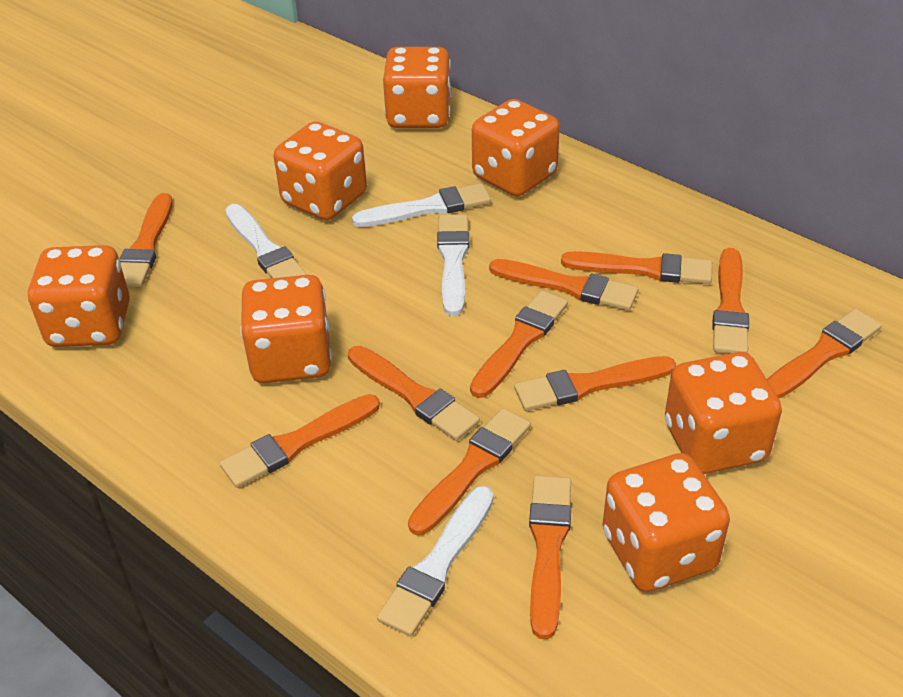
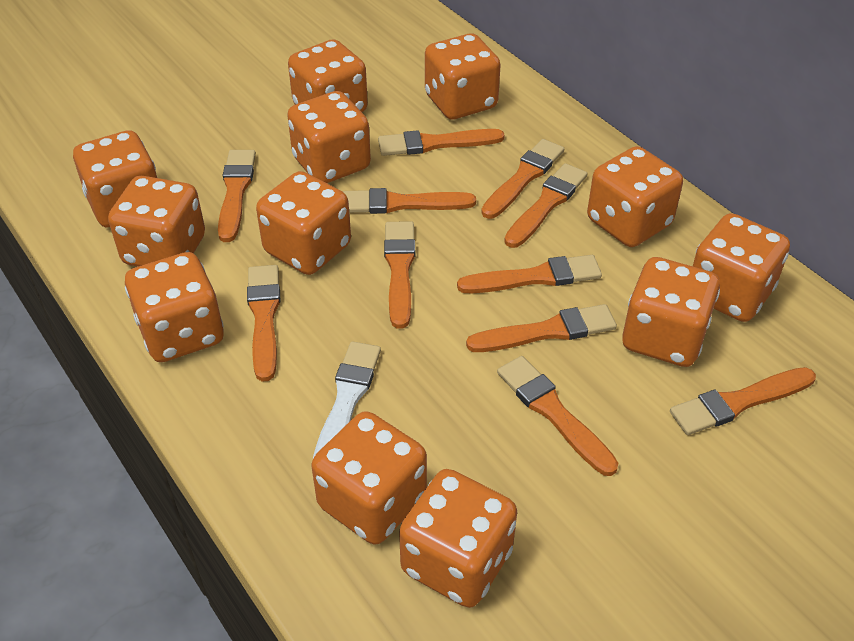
orange dice: [28,245,130,347] [240,275,332,383] [274,121,367,220] [383,47,452,128] [472,99,560,197] [603,453,730,592] [665,352,782,474] = 7 -> [73,130,157,228] [108,176,205,267] [125,252,224,362] [256,171,351,275] [287,91,371,183] [288,39,368,112] [311,411,427,544] [399,469,517,608] [425,33,501,119] [587,146,683,247] [622,257,720,367] [693,213,790,322] = 12
white brush: [225,204,307,278] [352,183,491,227] [377,486,494,636] [437,214,469,316] = 4 -> [313,341,381,458] = 1

